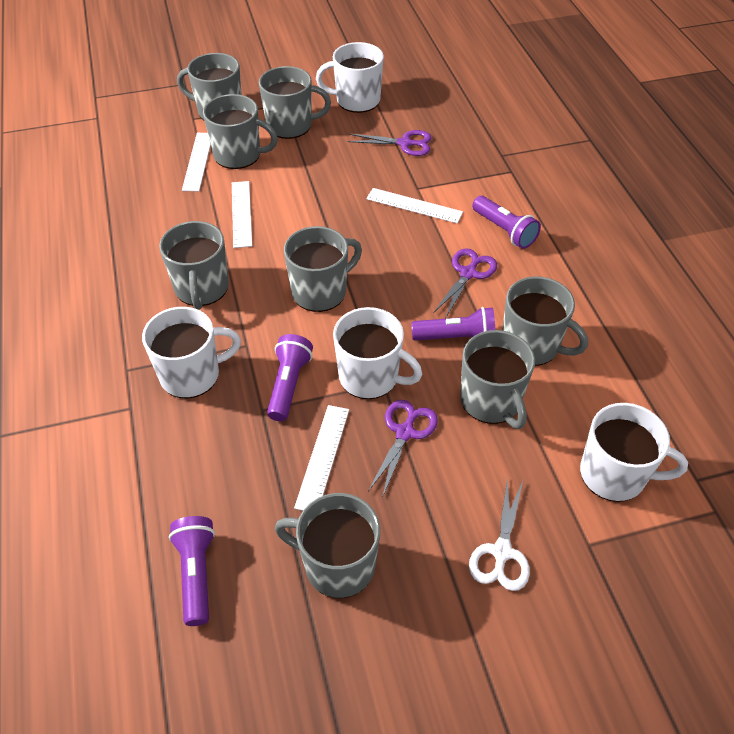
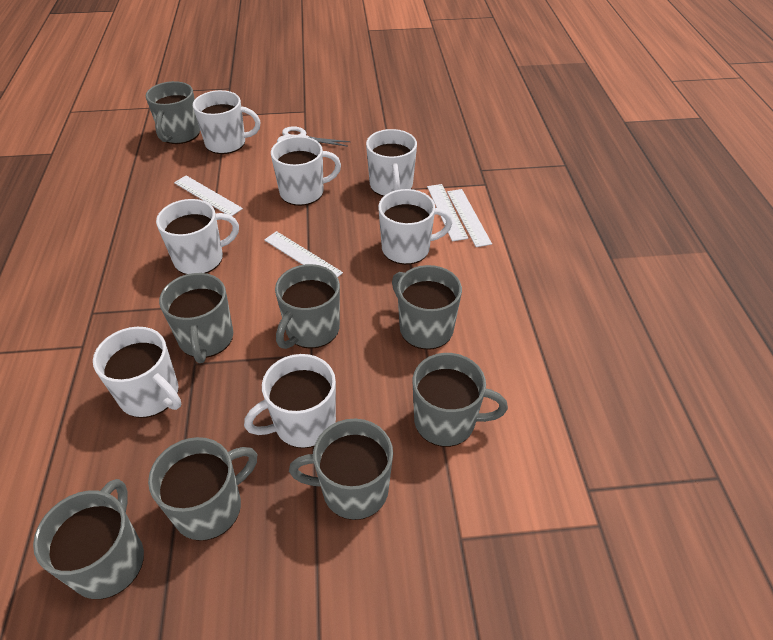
purple flashlight: [169,516,215,626] [267,334,313,421] [411,307,495,341] [472,196,541,249] = 4 -> none = 0
purple scissors: [348,130,432,156] [368,400,438,498] [434,248,497,317] = 3 -> none = 0
white mug: [142,307,241,399] [316,42,384,113] [333,307,422,399] [580,403,688,502] = 4 -> [93,327,181,418] [156,199,239,275] [193,90,260,154] [244,354,336,448] [271,136,341,206] [366,129,417,197] [378,189,452,265] = 7

